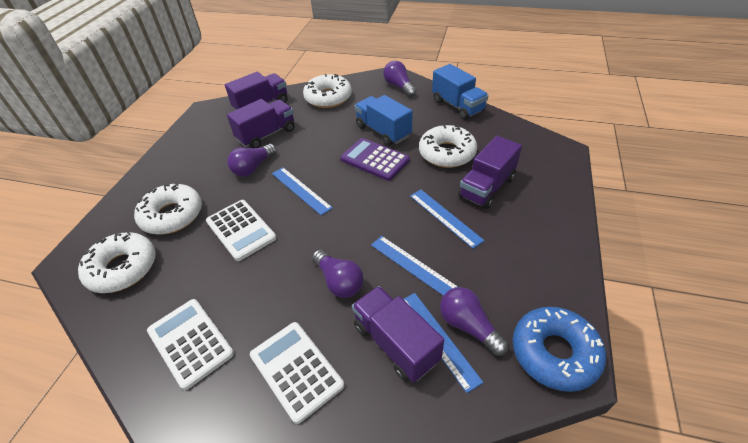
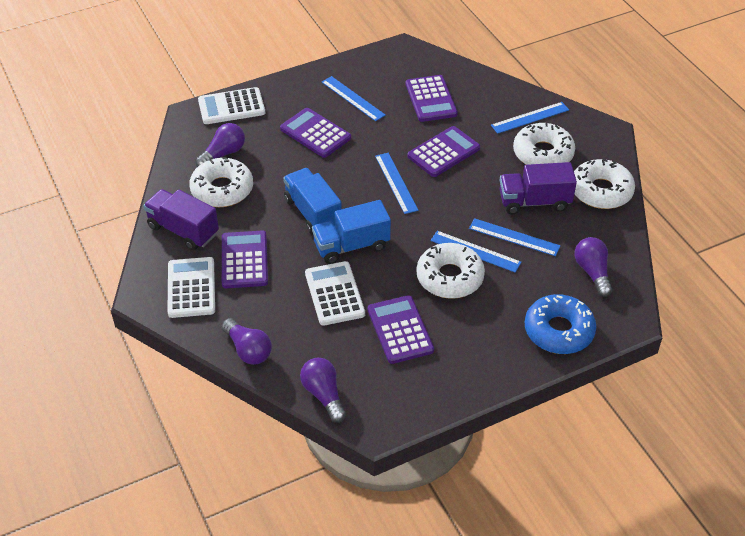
blue ruler: [272,167,333,215] [371,236,458,296] [403,293,483,393] [410,190,485,249] = 4 -> [322,76,385,121] [375,153,418,214] [431,231,521,273] [469,218,561,256] [491,102,569,134] = 5
purple calculator: [340,138,410,181] = 1 -> [222,231,268,288] [280,108,351,158] [368,295,434,364] [406,75,458,122] [407,126,480,177] = 5
purple truck: [225,72,288,110] [227,99,295,148] [352,286,444,383] [458,136,522,209] = 4 -> [143,189,219,250] [500,162,577,214] = 2

